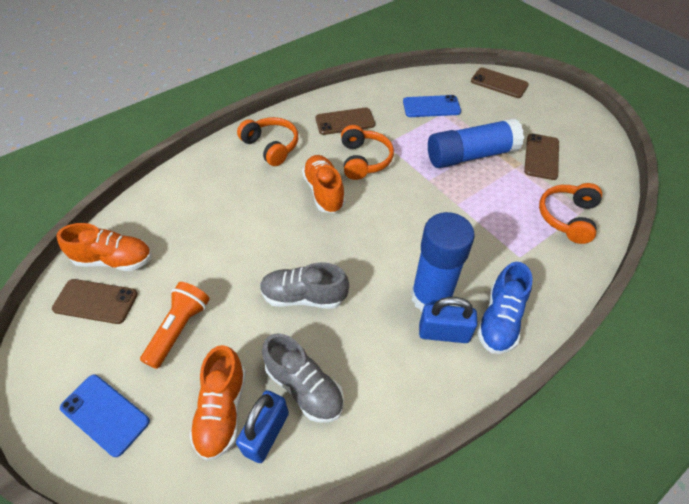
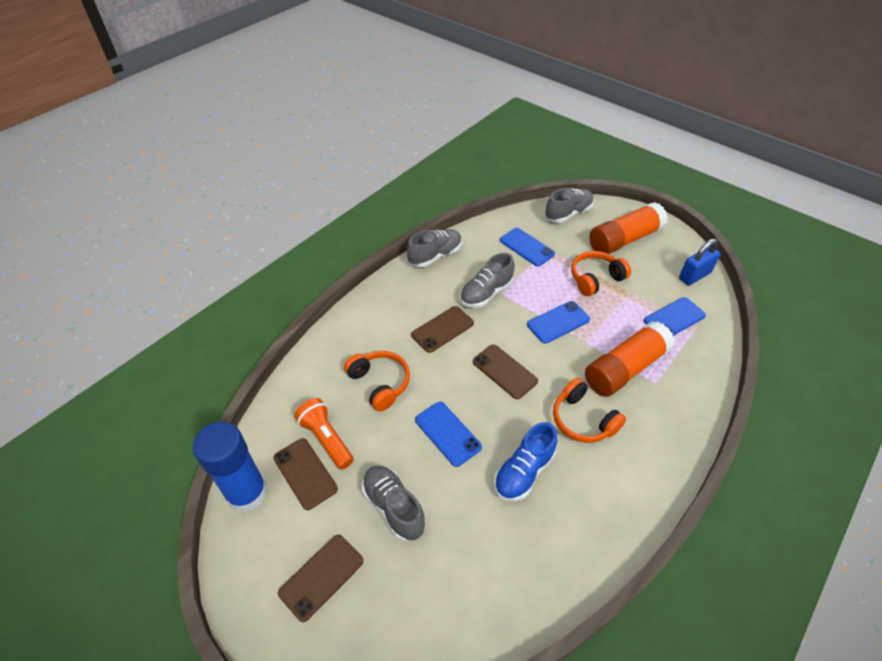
blue glue stick: [411,212,475,312] [428,118,524,168] = 2 -> [193,422,268,513] = 1
blue padlock: [236,390,289,463] [419,297,478,343] = 2 -> [679,239,720,285] = 1
blue phone: [60,375,150,457] [403,95,461,117] = 2 -> [415,402,482,467] [500,228,555,266] [527,301,590,343] [644,297,706,336] = 4
grey shoe: [260,262,349,308] [262,333,344,423] = 2 -> [362,466,425,541] [407,229,462,267] [460,253,515,308] [545,188,594,223] = 4
orange glue stick: none = 0 -> [585,321,675,397] [589,202,668,254] = 2
orange shoe: [57,223,152,271] [189,345,246,461] [302,155,345,213] = 3 -> none = 0

